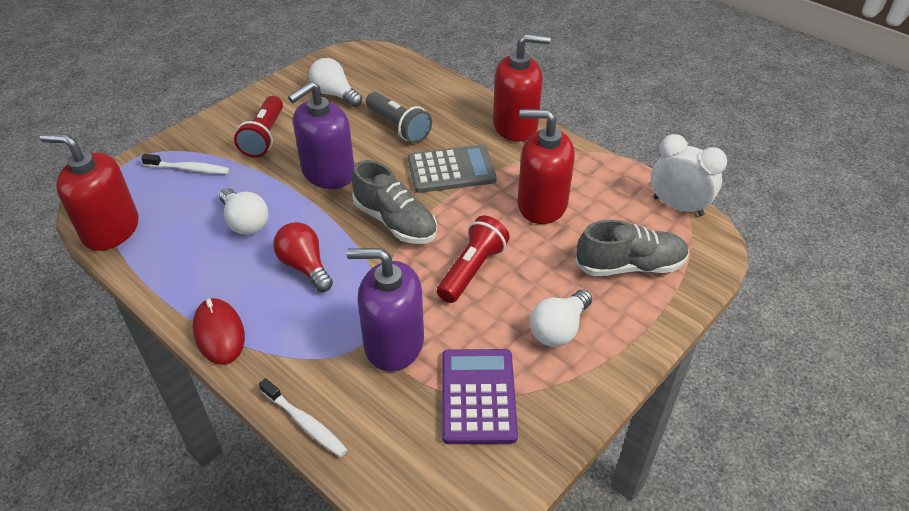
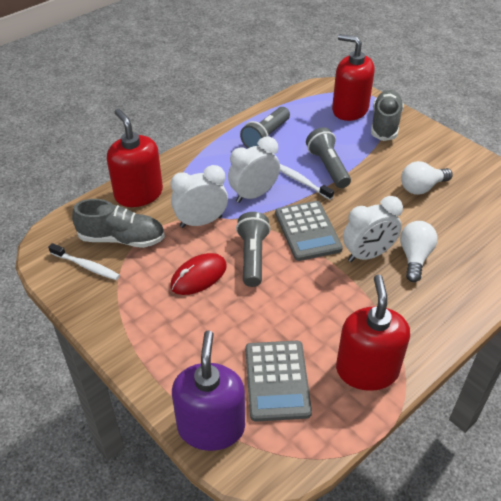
grey calculator: [408,145,497,193] = 1 -> [245,341,312,422] [275,201,343,261] = 2
grey flashlight: [366,92,432,143] = 1 -> [236,212,270,287] [240,107,290,148] [306,127,351,188] = 3
purple calculator: [442,349,518,444] = 1 -> none = 0
purple soap dispenser: [288,81,354,189] [347,248,424,371] = 2 -> [172,330,245,451] = 1
red flashlight: [234,96,283,158] [437,216,510,303] = 2 -> none = 0
red light bulb: [273,222,333,292] = 1 -> none = 0
white clock: [651,134,727,216] = 1 -> [171,165,228,228] [228,136,280,203] [343,196,403,262] = 3
white light bulb: [219,188,268,235] [309,58,362,107] [530,289,592,347] = 3 -> [400,221,437,282] [401,161,453,195] = 2

